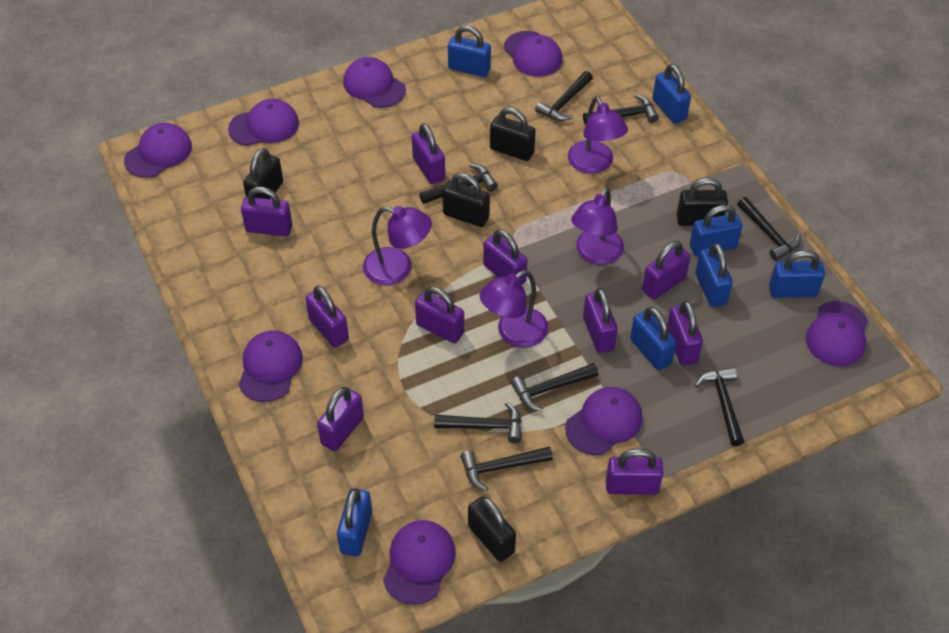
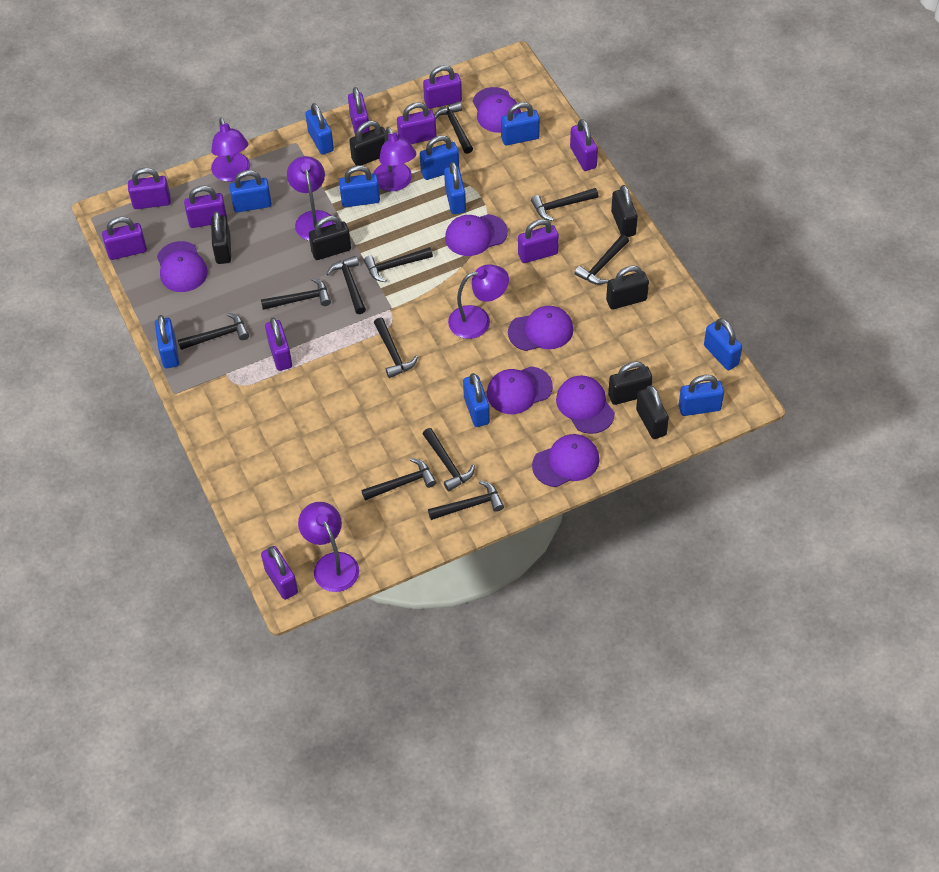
black hammer: [419,163,498,204] [434,402,522,443] [461,446,553,491] [511,363,598,412] [535,71,593,121] [583,94,659,124] [695,367,744,446] [737,197,801,261] = 8 -> [178,313,249,350] [261,278,331,310] [327,256,366,314] [361,458,437,501] [364,247,433,282] [374,318,418,378] [423,428,475,491] [428,480,504,520] [434,101,473,154] [531,188,598,221] [574,234,629,285] = 11
black padlock: [243,148,283,199] [442,173,490,227] [468,496,516,562] [490,107,536,161] [677,178,728,226] = 5 -> [211,211,231,264] [309,216,351,260] [349,121,385,166] [606,266,649,309] [608,361,653,405] [611,185,638,237] [636,386,669,439] = 7
blue padlock: [337,488,372,557] [448,25,491,77] [630,307,676,370] [653,64,691,124] [690,205,742,256] [696,243,733,307] [769,250,825,298] = 7 -> [155,315,179,368] [229,170,272,212] [305,103,334,155] [339,166,380,207] [420,135,459,180] [444,162,466,214] [463,373,490,427] [501,102,540,145] [679,375,724,416] [704,318,742,370] = 10
purple cap: [124,123,192,178] [228,99,299,146] [239,331,303,402] [343,57,406,108] [383,520,456,605] [504,31,563,77] [565,387,643,455] [806,301,868,366] = 8 -> [157,241,208,292] [445,214,508,256] [473,87,521,133] [487,366,553,414] [508,306,573,351] [532,434,600,487] [556,375,615,434] = 7
purple lamp: [363,206,432,285] [479,270,548,348] [568,96,628,174] [571,187,624,265] = 4 -> [211,117,250,182] [287,156,335,241] [298,502,359,592] [374,127,416,191] [448,264,509,339] = 5

